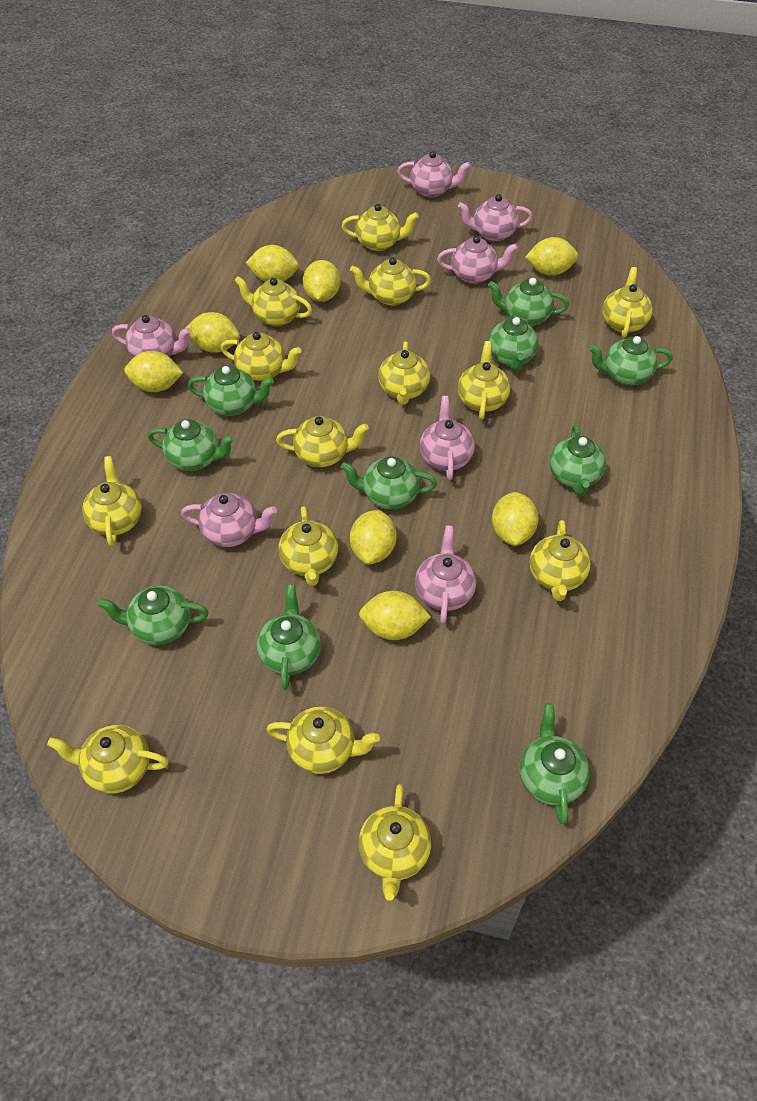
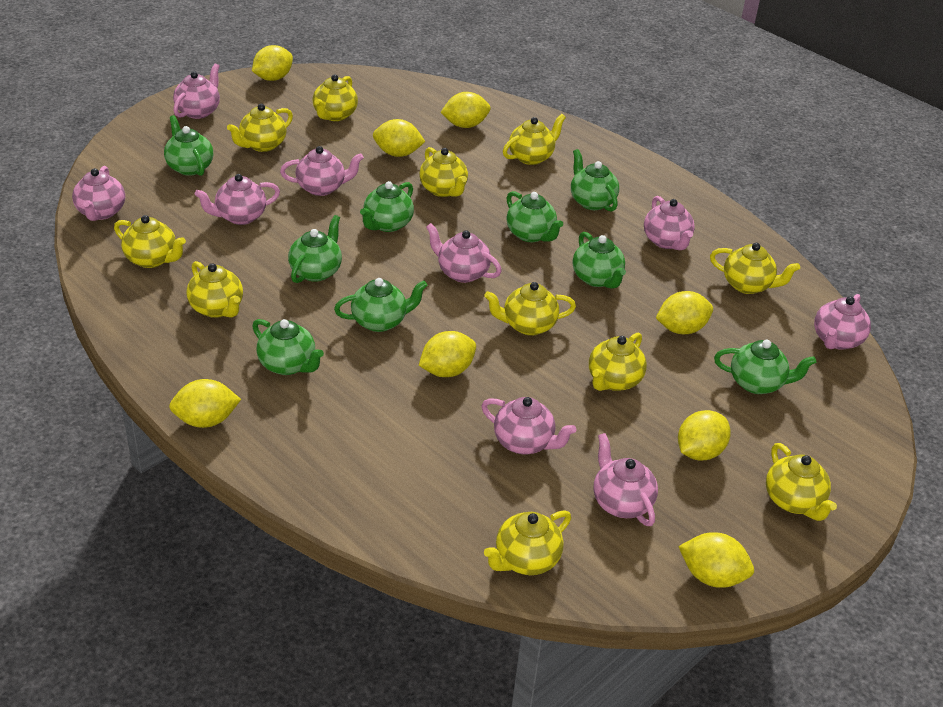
green teapot: [97,585,209,645] [148,419,235,471] [188,366,274,416] [257,584,321,690] [341,457,437,509] [488,278,569,326] [488,310,539,371] [519,703,590,824] [549,424,606,496] [589,336,673,386] = 10 -> [164,115,213,176] [252,319,324,375] [288,215,342,283] [334,278,428,332] [360,181,414,232] [507,191,563,242] [571,149,619,212] [573,232,626,289] [714,340,816,394] = 9
pink teapot: [112,315,191,358] [181,493,277,547] [397,151,471,198] [415,526,476,624] [420,396,475,480] [437,236,518,284] [458,194,533,241] = 7 -> [72,166,125,221] [173,63,220,119] [195,174,280,225] [280,146,364,196] [426,223,501,283] [481,397,576,454] [593,433,658,526] [644,196,695,250] [814,294,871,350] = 9
yellow teapot: [47,725,169,794] [82,456,142,546] [221,332,302,381] [234,276,312,326] [266,706,380,774] [276,416,369,467] [279,506,338,586] [342,204,419,251] [350,257,431,306] [359,784,431,901] [378,341,430,405] [458,341,510,419] [529,520,591,601] [602,267,653,338] = 14 -> [114,215,186,268] [186,261,243,318] [227,104,293,152] [313,74,358,121] [419,147,468,197] [484,282,576,336] [484,510,571,575] [503,114,566,165] [589,333,647,391] [710,243,800,294] [766,443,837,521] = 11

